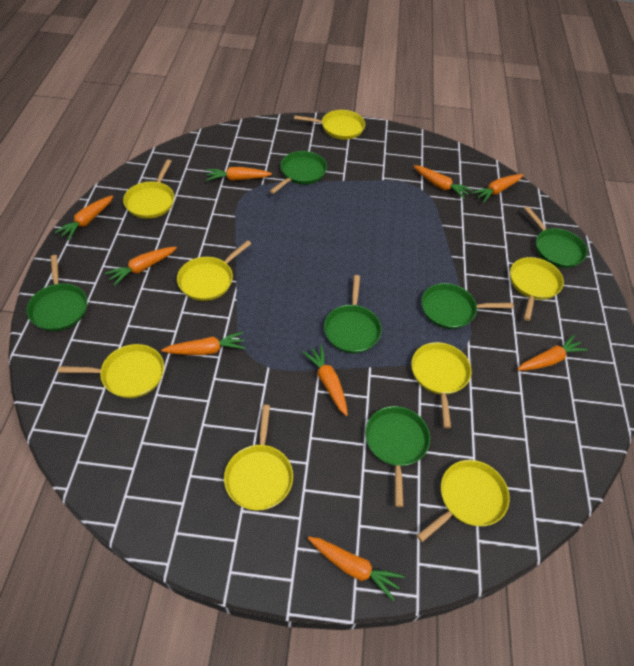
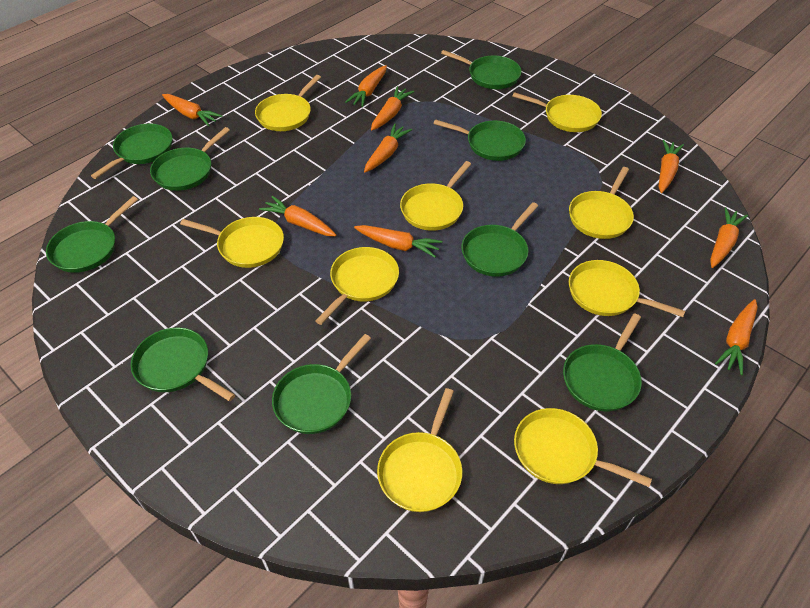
green pan: [26,255,87,331] [270,151,327,194] [324,275,382,353] [365,406,430,507] [421,283,514,329] [524,206,588,268] = 6 -> [46,196,138,273] [91,124,172,179] [131,328,235,401] [150,127,230,191] [272,334,371,434] [434,119,526,161] [441,50,521,89] [461,202,538,277] [563,313,642,411] = 9
yellow pan: [58,344,164,398] [123,160,174,219] [177,240,252,301] [224,405,293,510] [294,110,365,140] [411,342,471,428] [417,460,510,542] [510,257,564,321] = 8 -> [180,217,284,268] [255,75,321,131] [315,247,399,325] [377,388,462,512] [400,161,471,231] [512,92,602,132] [514,408,652,487] [569,167,634,239] [569,260,685,317] = 9

